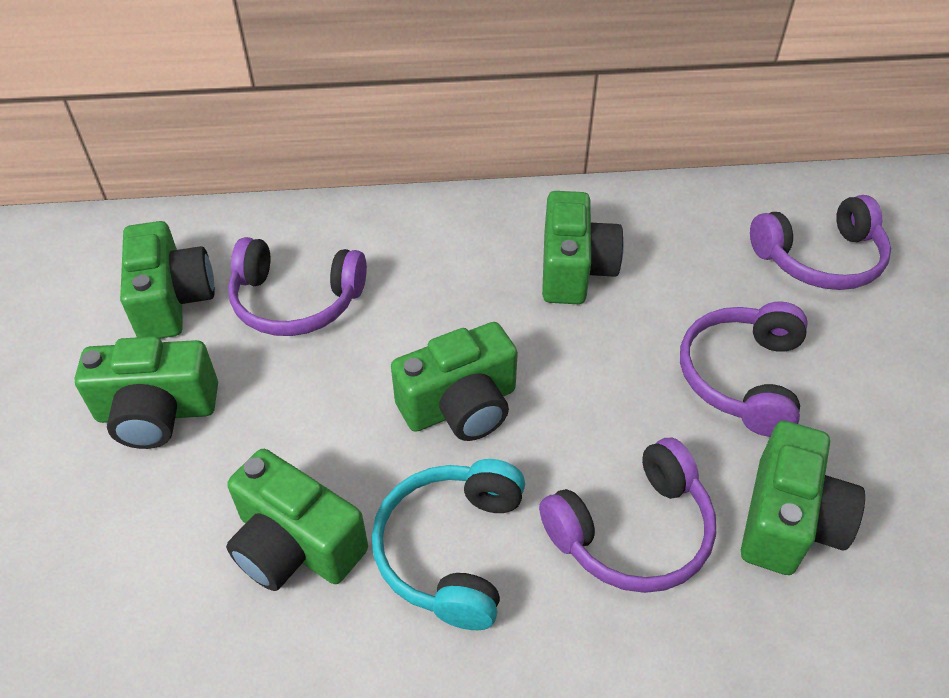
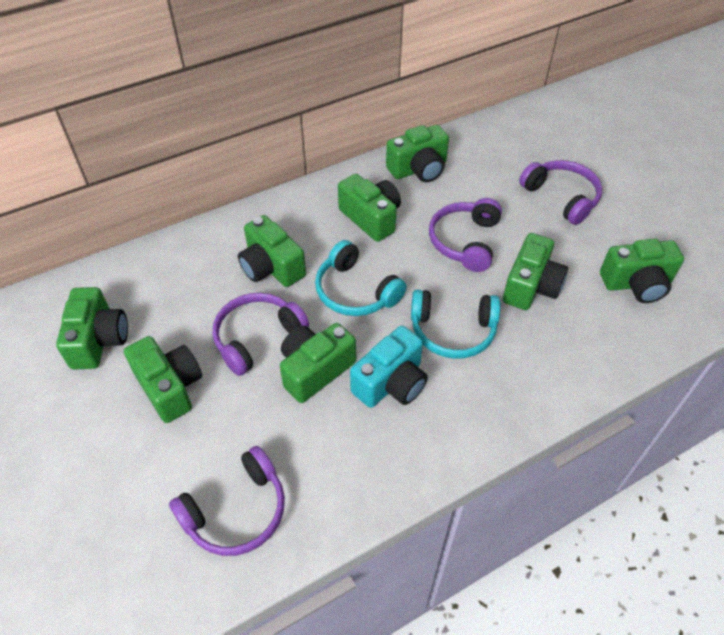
green camera: [75,337,218,449] [120,221,215,339] [226,449,368,591] [391,322,518,441] [542,191,624,304] [741,421,865,575] = 6 -> [56,287,128,370] [124,336,202,423] [238,215,306,287] [280,323,356,403] [338,174,401,242] [386,125,449,182] [503,233,568,310] [600,239,684,303] = 8
turquoise camera: none = 0 -> [350,326,428,408] = 1
turquoise headphones: [372,459,525,630] = 1 -> [315,240,407,316] [411,290,500,359] = 2

